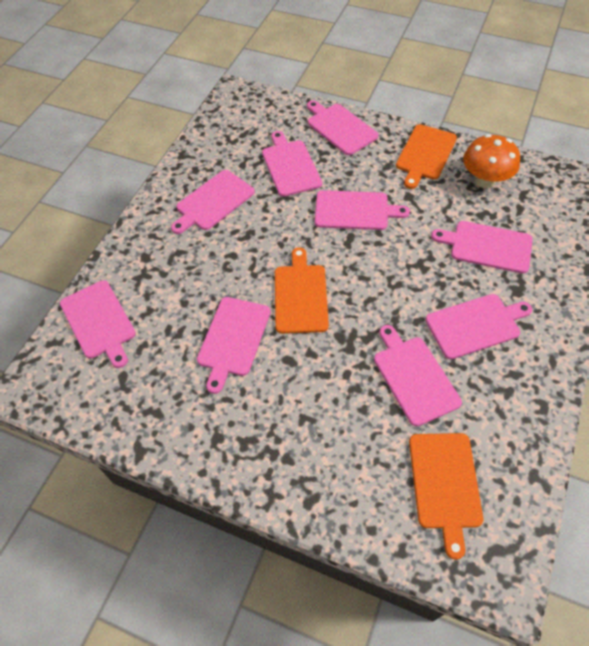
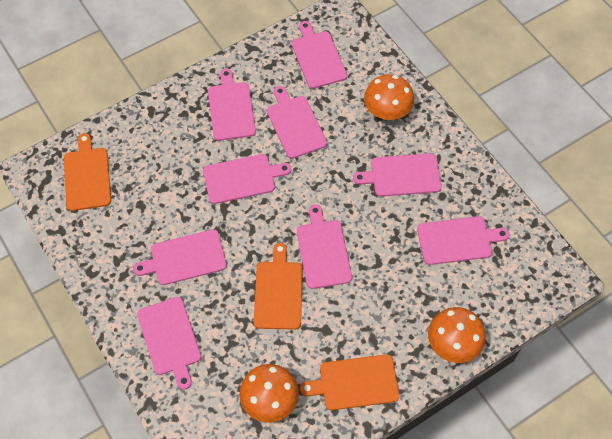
orange mushroom: [463,134,520,188] = 1 -> [239,364,299,423] [364,74,414,120] [428,307,486,363] = 3

